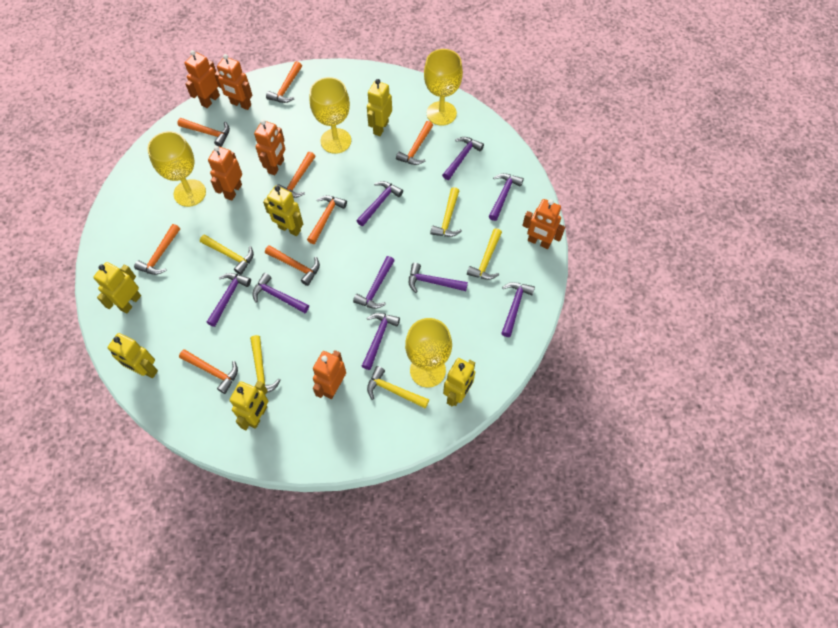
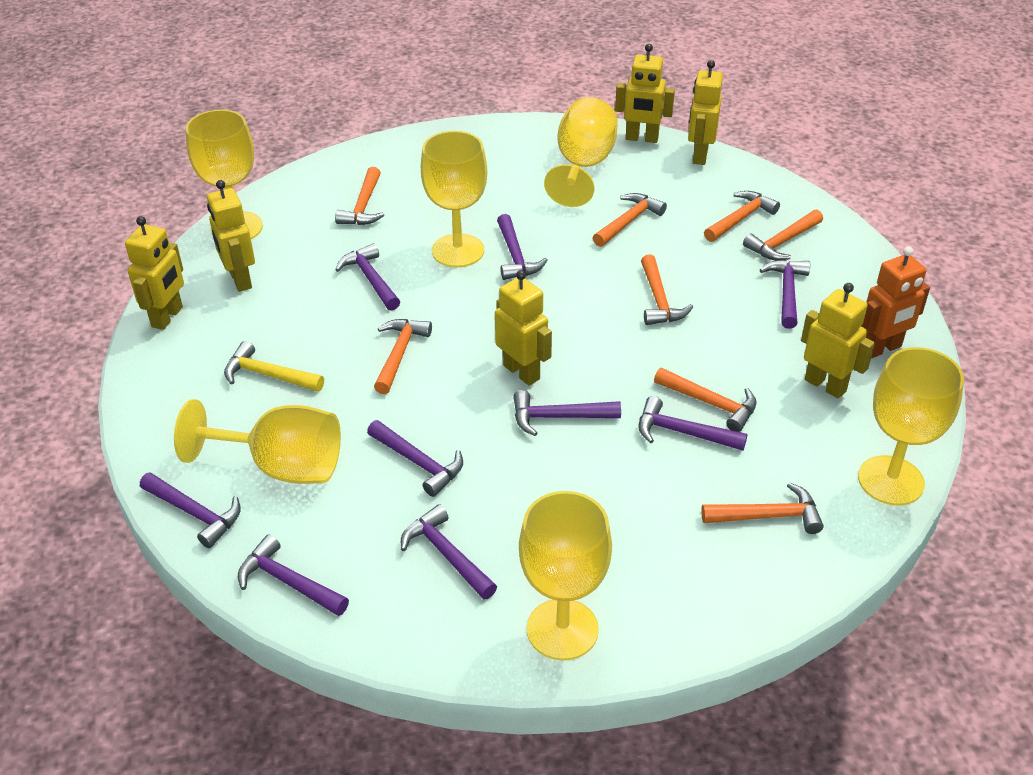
orange robot: [185,50,220,108] [208,146,242,201] [214,54,252,110] [254,120,285,175] [313,350,346,399] [522,199,565,249] = 6 -> [861,246,930,358] = 1
yellow goblet: [147,131,206,207] [310,77,351,154] [405,318,452,387] [424,49,463,126] = 4 -> [174,399,341,484] [186,110,263,239] [421,131,487,267] [519,491,612,660] [544,97,618,207] [858,347,964,505] = 6
yellow hammer: [200,234,254,275] [250,335,281,393] [367,366,429,409] [430,187,462,237] [467,228,502,280] = 5 -> [224,341,324,392] = 1

